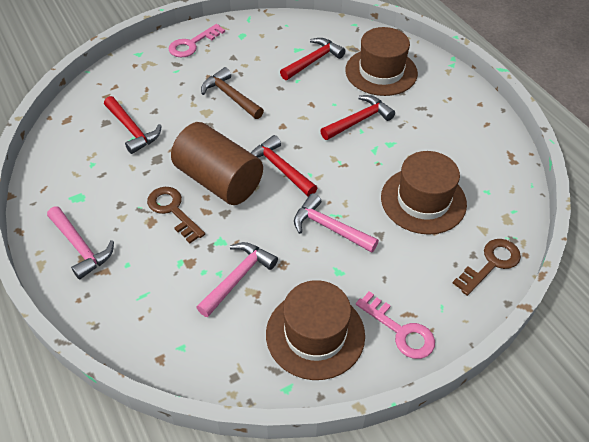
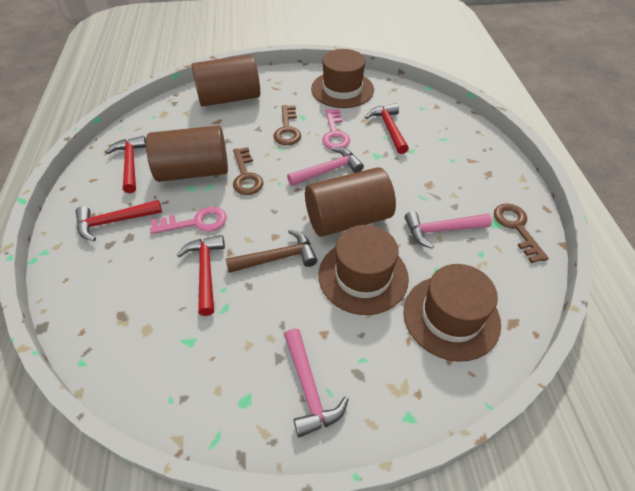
brown cylinder: [171,122,263,205] = 1 -> [146,125,228,182] [191,55,260,107] [305,167,396,237] = 3
brown key: [147,187,205,243] [453,239,521,296] = 2 -> [233,147,264,195] [274,105,301,145] [494,203,549,263] = 3

